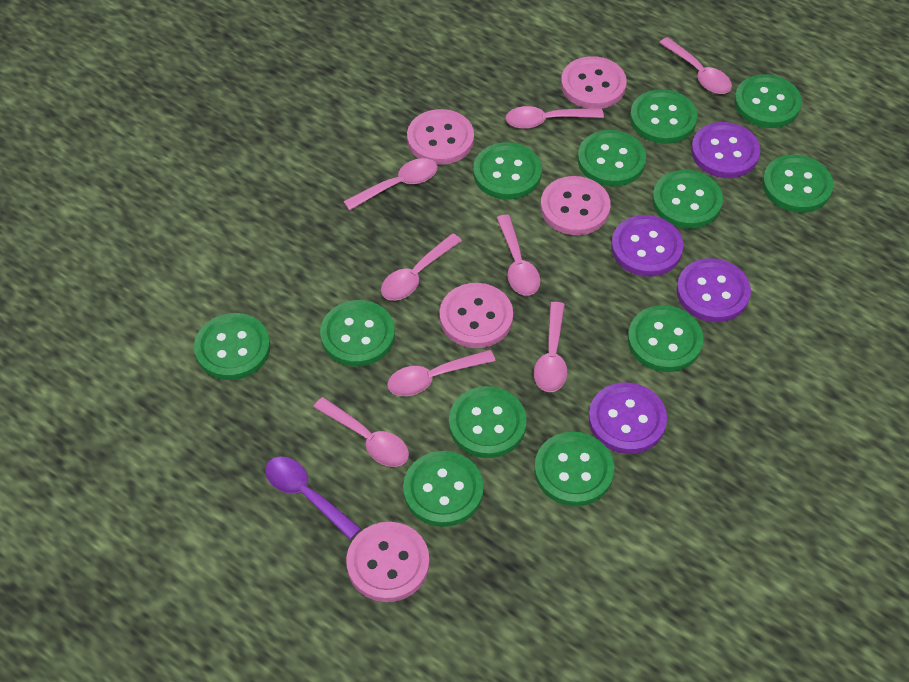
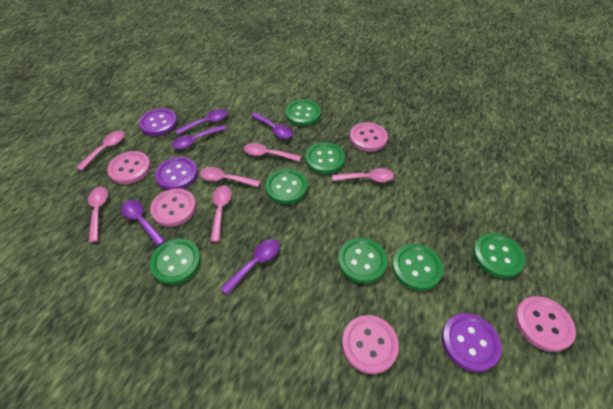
green button: [194,313,270,380] [320,300,395,366] [403,451,484,527] [449,386,527,458] [473,142,542,200] [534,432,614,506] [578,130,646,187] [628,305,704,372] [630,89,697,144] [652,170,723,229] [734,74,802,128] [762,155,833,213] = 12 -> [150,239,201,284] [265,169,308,204] [285,100,321,126] [305,142,345,174] [338,238,387,284] [392,244,443,291] [473,233,526,278] = 7
pink spoon: [314,397,409,467] [343,158,438,211] [381,233,462,301] [387,350,496,396] [497,214,541,296] [506,106,604,129] [534,302,567,392] [659,37,732,94] = 8 -> [76,131,124,171] [88,187,108,242] [200,167,260,187] [210,186,232,242] [244,143,301,162] [332,168,394,182] = 6
purple button: [589,382,667,454] [611,215,683,277] [676,258,751,322] [691,122,760,178] = 4 -> [139,108,178,136] [155,157,198,190] [442,313,502,372] = 3
purple spoon: [265,457,361,540] = 1 -> [121,200,165,246] [172,125,226,149] [175,109,228,135] [221,239,280,294] [251,112,293,139] = 5

